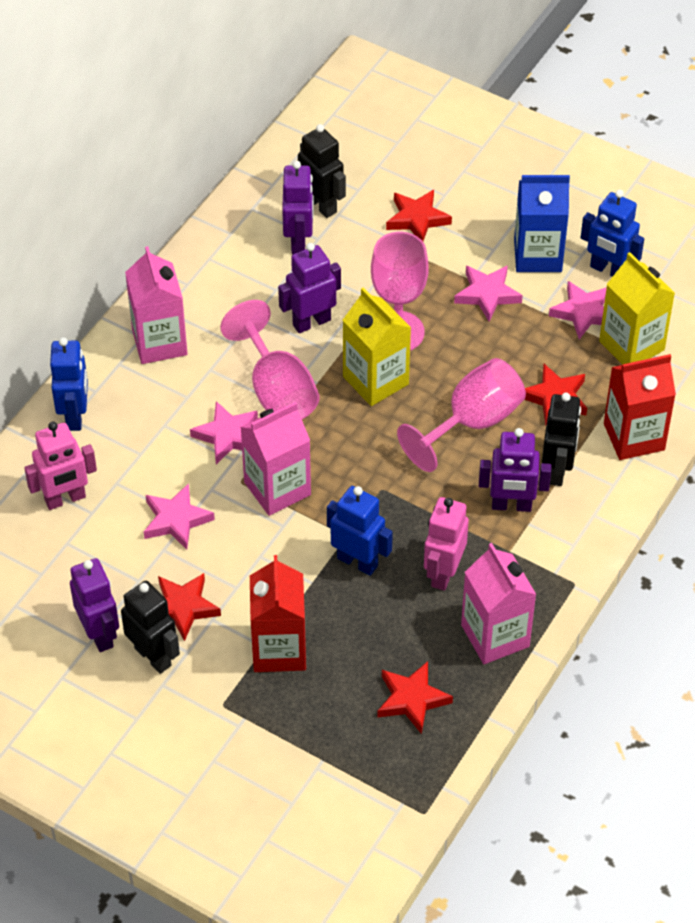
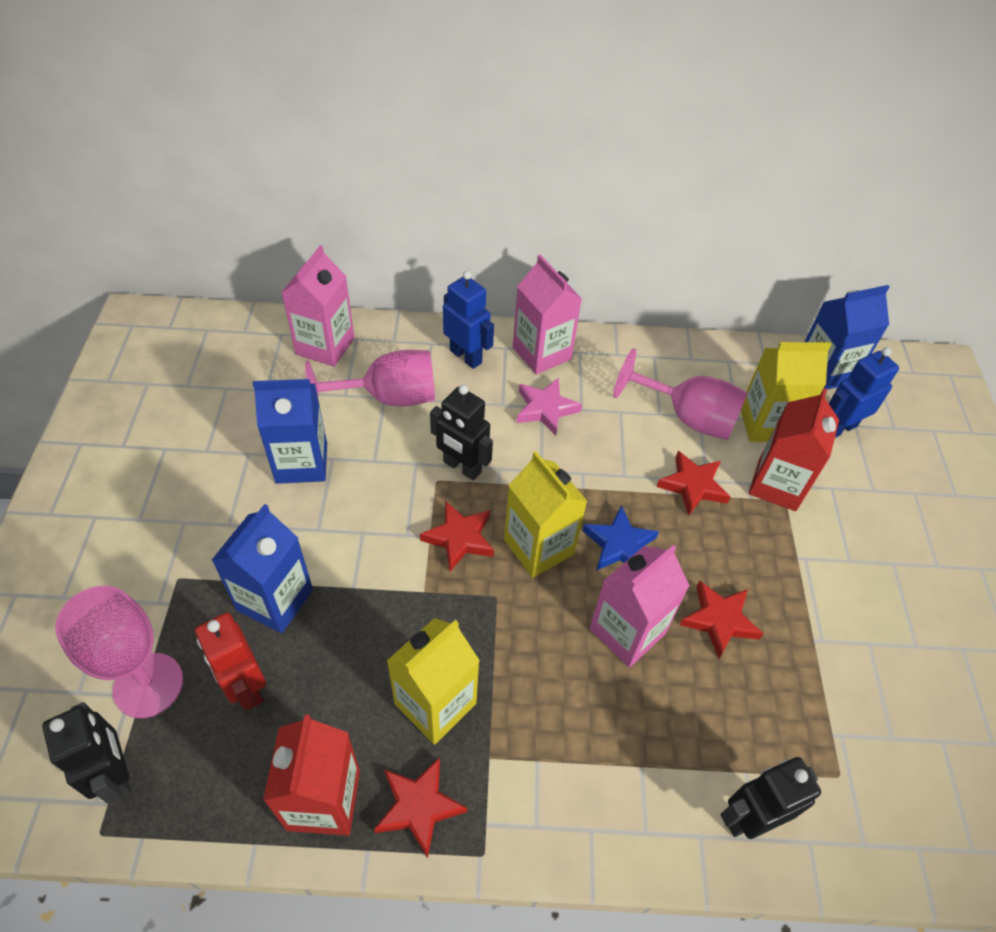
blue carton: [514,175,570,272] = 1 -> [212,504,313,633] [252,379,327,484] [805,285,889,391] = 3
blue robot: [50,337,88,431] [327,486,393,576] [581,190,644,277] = 3 -> [443,271,494,369] [829,347,899,438] = 2
blue star: none = 0 -> [583,505,659,571] = 1
pink robot: [24,422,97,510] [424,497,469,591] = 2 -> none = 0
pink star: [144,483,215,550] [190,401,258,464] [454,265,523,321] [549,281,607,339] = 4 -> [517,378,582,436] = 1
purple robot: [70,558,119,652] [278,243,341,333] [282,161,314,255] [479,428,551,512] = 4 -> none = 0
red robot: none = 0 -> [195,612,266,710] = 1
yellow carton: [343,287,411,406] [599,252,675,364] = 2 -> [387,618,480,745] [504,451,588,578] [741,342,832,442] = 3

